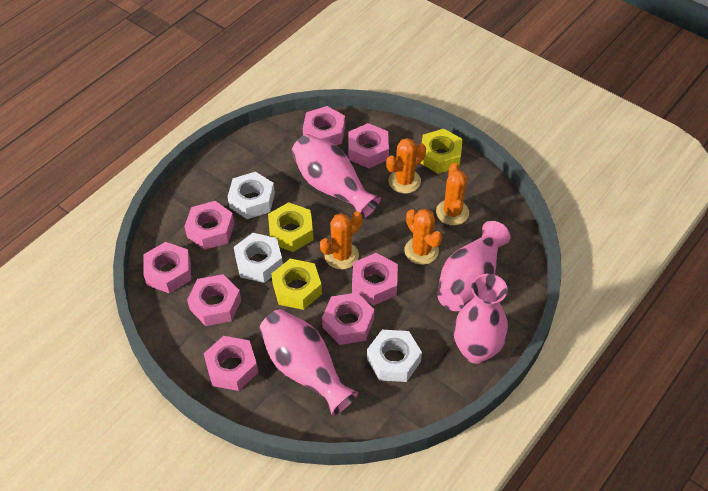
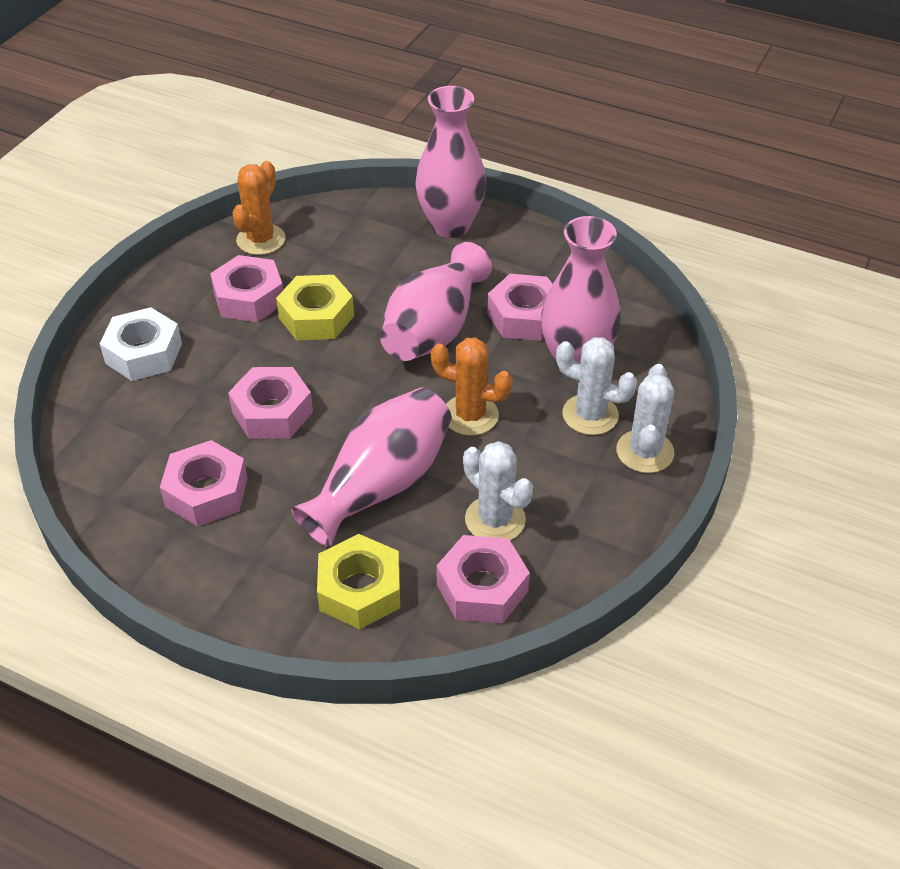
orange cactus: [320,211,363,269] [386,138,426,193] [404,209,443,265] [436,163,469,225] = 4 -> [232,161,286,255] [431,338,513,436] = 2
pink nut: [143,242,191,293] [184,201,234,250] [187,274,241,326] [203,336,258,391] [303,106,345,145] [322,293,375,345] [348,123,389,168] [352,253,398,305] = 8 -> [160,440,248,526] [210,255,283,322] [228,367,313,439] [436,535,530,624] [487,274,552,341] = 5
white cactus: none = 0 -> [463,441,533,540] [556,337,637,435] [616,364,674,473] = 3
white nut: [228,172,275,219] [234,233,283,283] [367,330,422,382] = 3 -> [99,307,182,381] = 1
yellow nut: [268,202,314,252] [271,259,322,310] [420,129,463,174] = 3 -> [276,275,354,340] [317,534,400,629] = 2

